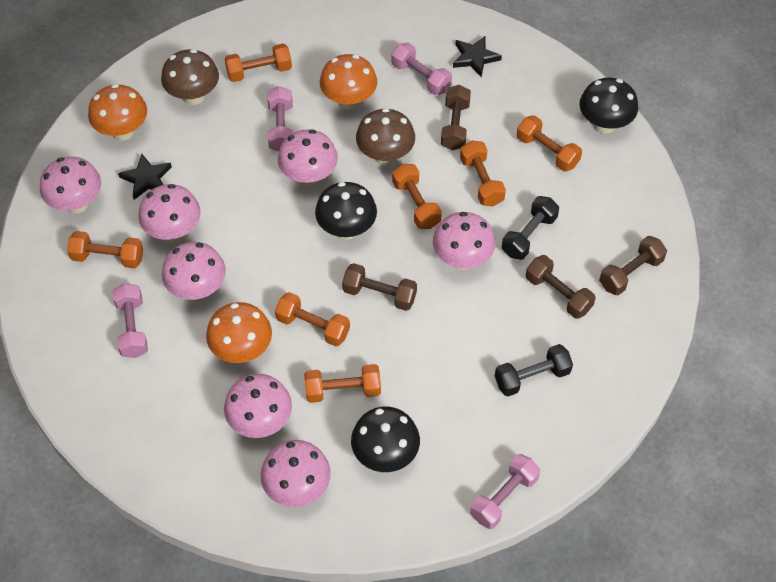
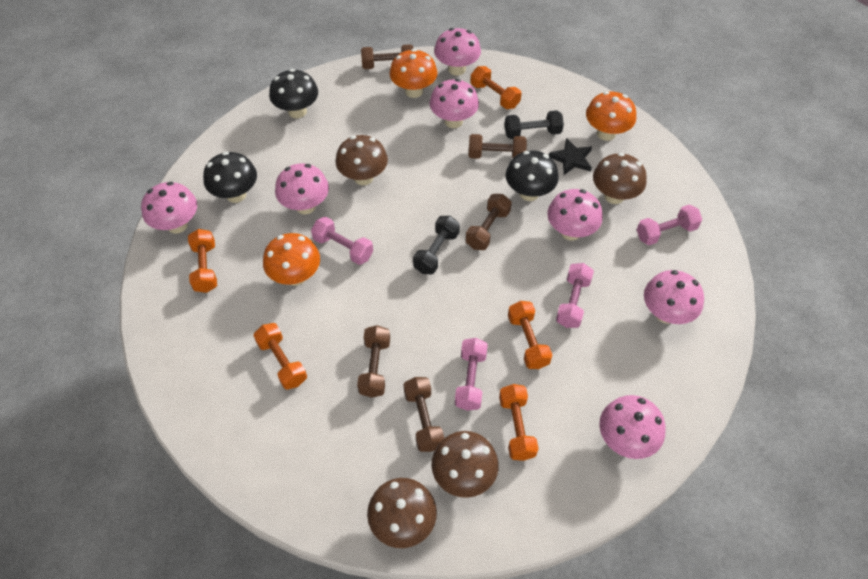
black star: [118,154,172,200] [453,36,502,77] = 2 -> [549,138,592,175] = 1
brown dumbbell: [342,263,417,311] [441,85,471,151] [526,255,596,319] [599,236,667,295] = 4 -> [357,325,390,398] [361,44,413,69] [404,377,444,452] [465,194,512,250] [469,134,527,159] = 5
brown mushroom: [161,49,219,105] [356,108,415,165] = 2 -> [336,135,388,185] [367,478,437,548] [432,431,499,498] [593,153,647,204] = 4
orange dumbbell: [67,231,143,269] [225,43,292,82] [275,292,350,346] [304,364,381,403] [392,164,442,229] [460,140,506,207] [517,115,582,171] = 7 -> [188,229,217,293] [253,323,307,390] [470,66,522,109] [499,384,539,461] [508,301,552,369] = 5

